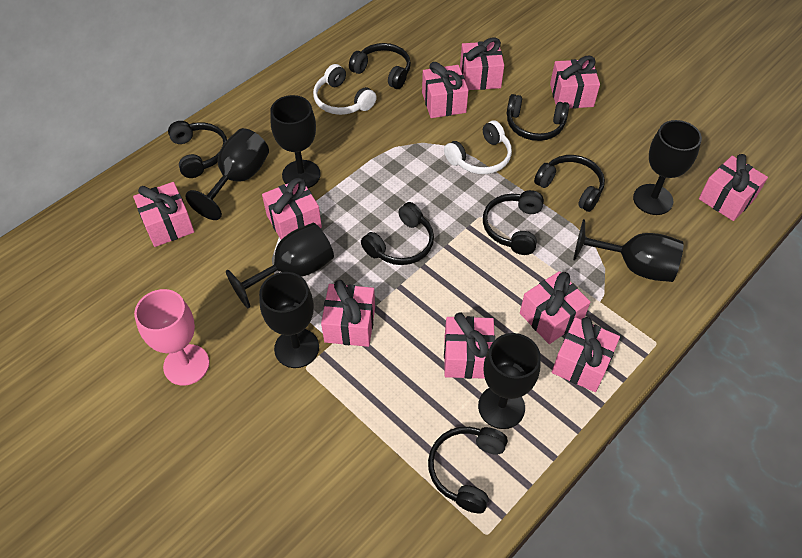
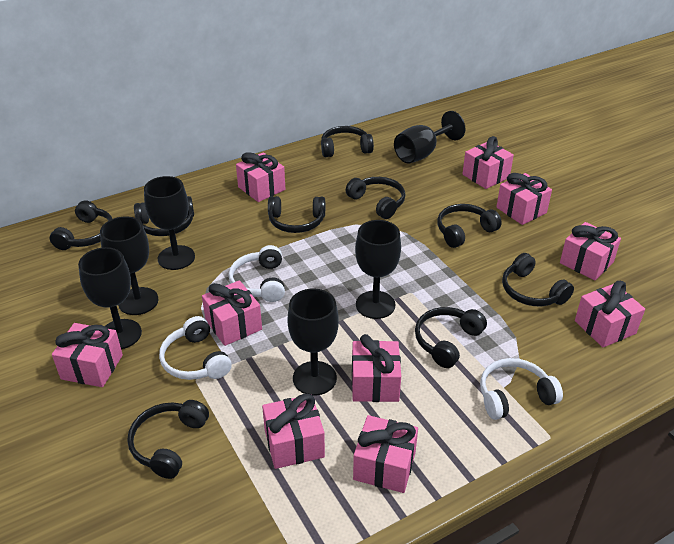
black goblet: [185,128,269,220] [226,223,334,308] [259,272,319,368] [270,95,321,188] [478,333,541,429] [573,219,684,282] [633,120,702,215] = 7 -> [78,247,142,349] [100,216,158,315] [144,176,195,270] [288,289,339,395] [355,220,401,319] [394,111,465,163] = 6
black headphones: [168,121,227,178] [349,43,411,89] [361,202,434,265] [428,427,508,513] [483,190,544,255] [507,94,569,141] [534,155,605,212] = 7 -> [50,200,112,250] [127,400,209,479] [134,196,194,236] [268,196,325,233] [321,126,374,157] [345,177,405,219] [415,307,487,368] [437,204,502,248] [502,253,574,306] = 9
pink goblet: [134,289,210,386] = 1 -> none = 0
white headphones: [313,64,377,115] [444,120,512,174] = 2 -> [159,316,232,380] [229,245,285,302] [480,358,563,420] = 3

